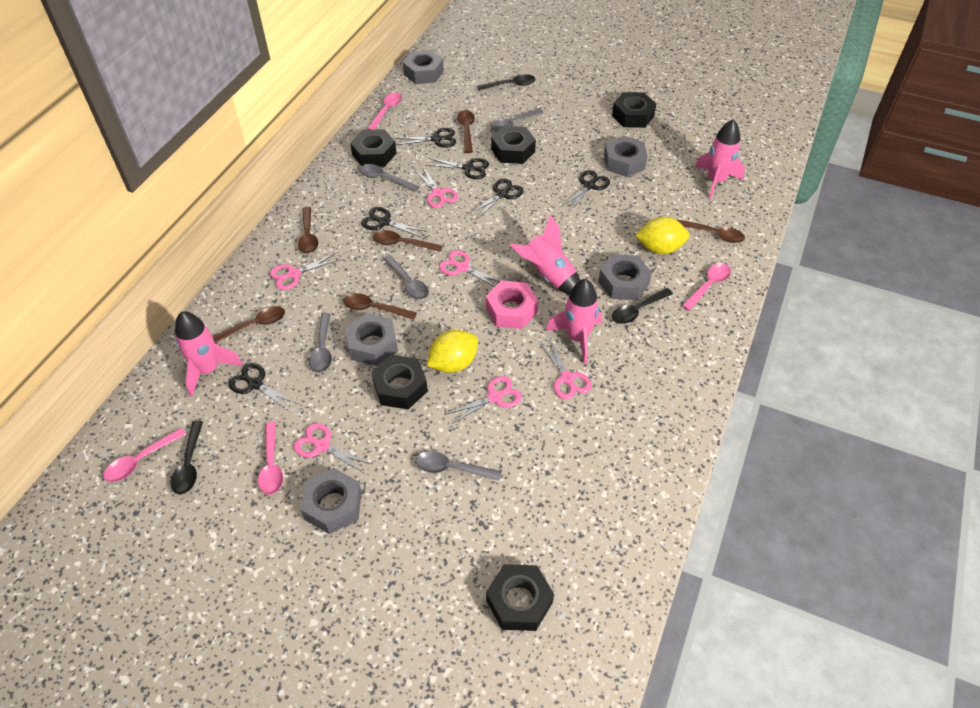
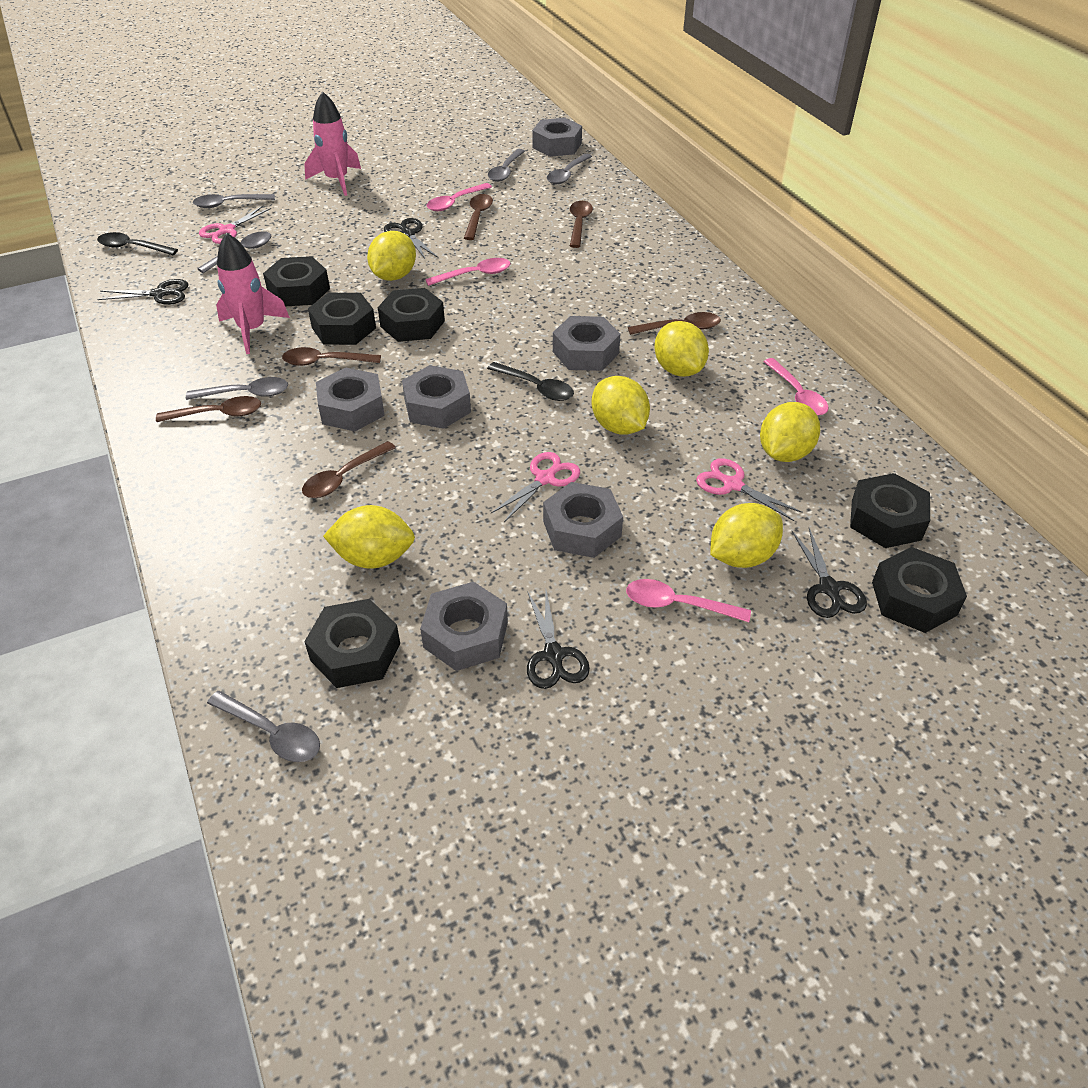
black nut: [350,129,397,167] [371,355,428,409] [486,564,554,631] [491,126,536,164] [612,92,656,128] = 5 -> [263,256,330,306] [304,599,400,688] [308,293,376,345] [378,288,445,342] [850,473,930,548] [872,547,967,633] = 6
black scissors: [229,363,299,412] [361,207,427,237] [395,128,456,148] [427,158,489,179] [469,179,523,220] [561,170,610,211] = 6 -> [97,279,189,305] [384,218,437,259] [527,590,590,689] [792,528,867,618] = 4
black spoon: [171,421,203,494] [477,74,535,91] [612,288,673,324] = 3 -> [97,232,178,255] [487,362,574,401] = 2
grey nut: [301,468,362,534] [345,313,398,366] [403,50,444,84] [598,254,652,300] [604,136,648,177] = 5 -> [316,367,385,431] [402,365,471,429] [420,582,508,671] [532,118,582,157] [543,482,623,558] [553,316,620,371] = 6
grey spoon: [309,313,332,373] [359,164,419,192] [383,255,429,300] [416,451,502,481] [491,108,544,132] = 5 -> [186,377,288,400] [193,194,275,208] [197,231,271,273] [207,691,320,762] [488,149,525,182] [547,153,592,184] = 6
pink nut: [486,280,538,329] = 1 -> none = 0
pink rocket: [175,311,243,397] [510,215,580,295] [546,279,602,364] [695,119,745,199] = 4 -> [216,233,290,354] [304,91,361,196] = 2
pink scissors: [270,253,340,290] [293,423,372,474] [414,166,458,208] [439,250,500,287] [445,376,522,424] [539,339,592,400] = 6 -> [199,206,271,244] [491,452,580,522] [696,458,803,521] = 3
yellow lemon: [427,330,478,373] [635,217,689,254] = 2 -> [323,505,415,569] [367,231,416,281] [591,376,650,435] [654,321,709,377] [710,503,783,568] [760,402,820,462] = 6

